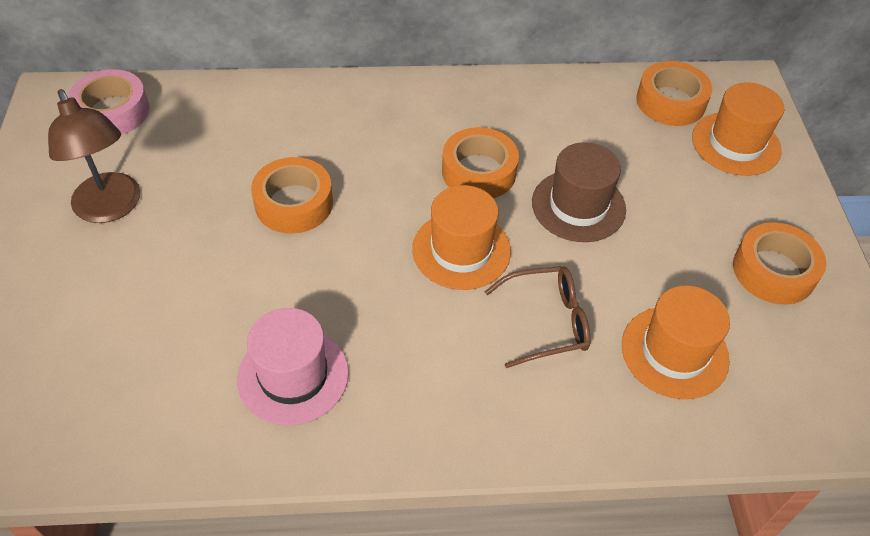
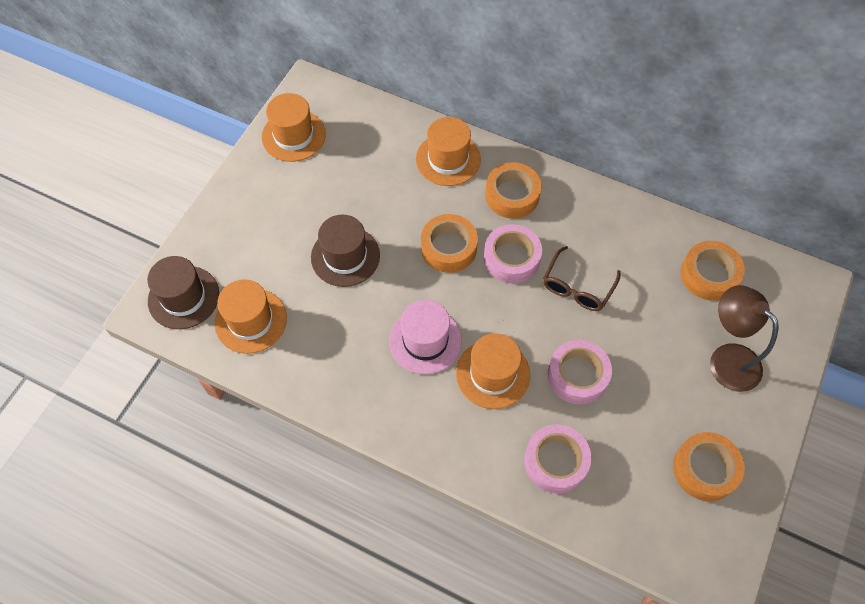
brown hat: [532,142,626,242] = 1 -> [147,256,219,329] [311,215,380,287] = 2
orange hat: [412,185,511,290] [622,286,730,399] [692,83,785,176] = 3 -> [215,279,287,354] [262,93,326,162] [416,117,481,186] [456,333,530,409] = 4
pink tape: [68,69,150,135] = 1 -> [484,224,542,283] [524,424,592,493] [548,340,612,405] = 3

